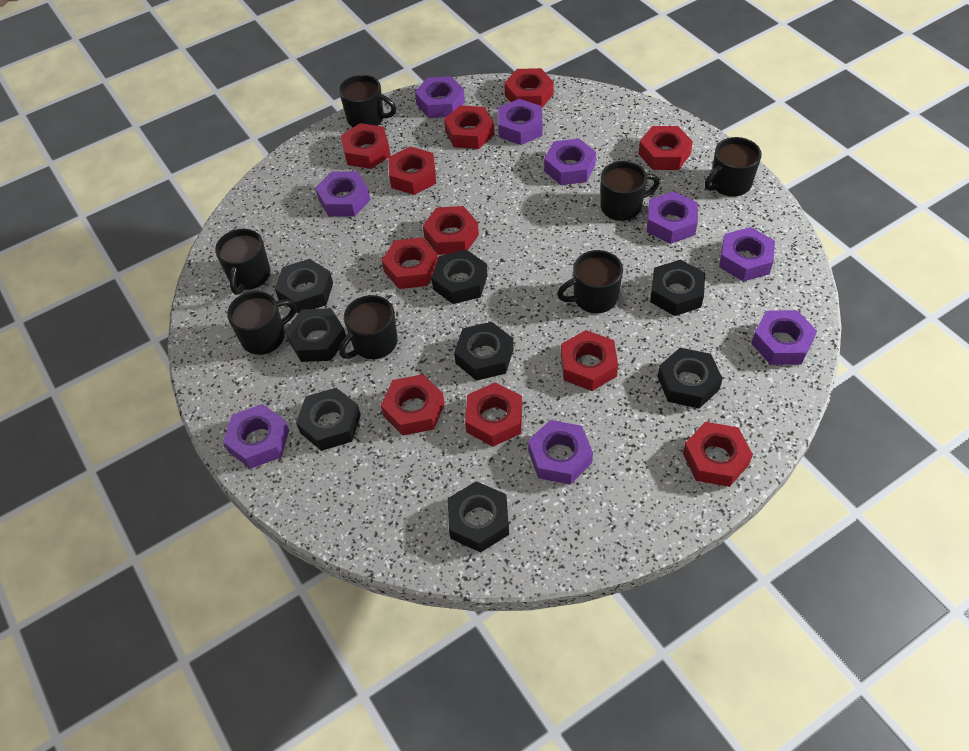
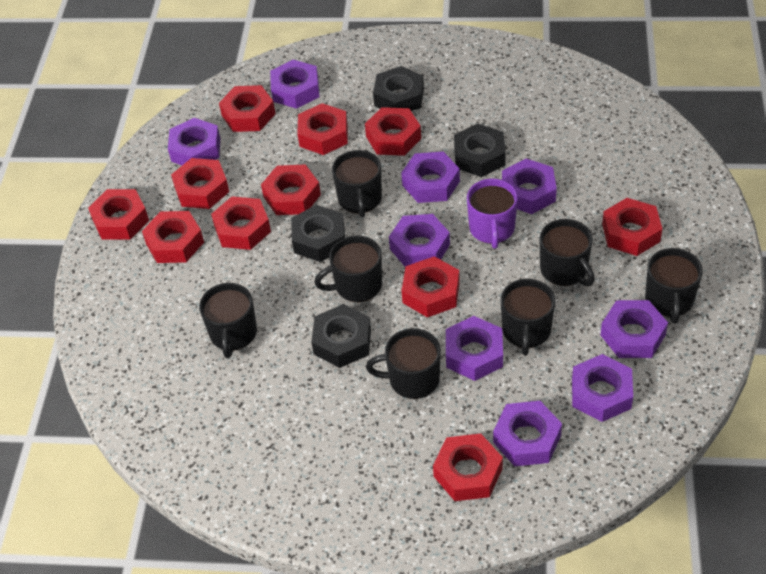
black nut: [275,259,333,314] [285,308,346,362] [296,388,361,451] [431,250,488,304] [448,481,509,552] [454,322,514,381] [650,259,705,316] [658,348,723,408] = 8 -> [291,205,345,262] [311,304,371,368] [373,66,424,111] [454,124,506,177] = 4
purple mug: none = 0 -> [467,179,518,249] = 1

